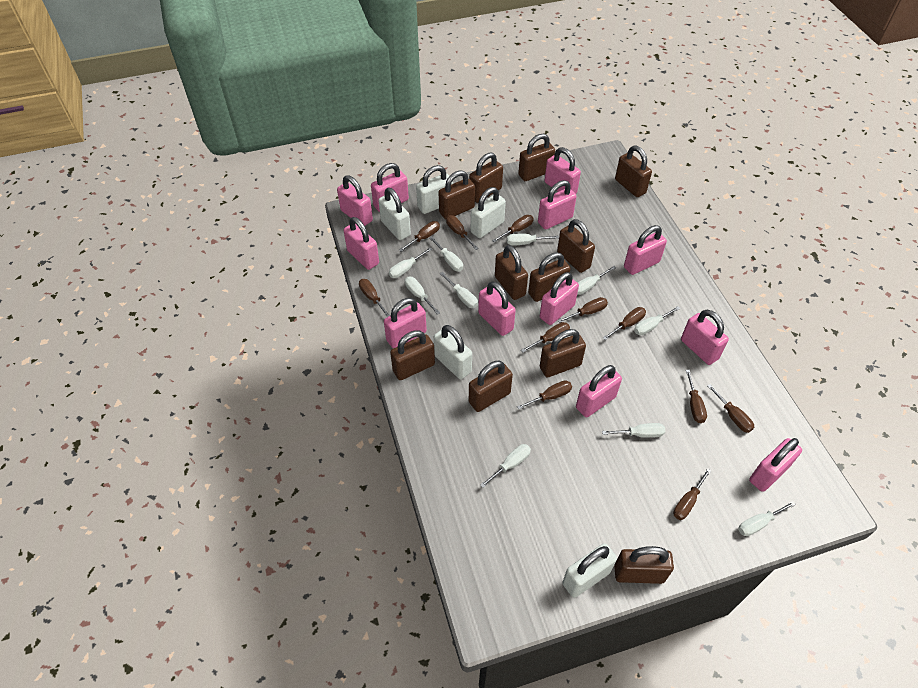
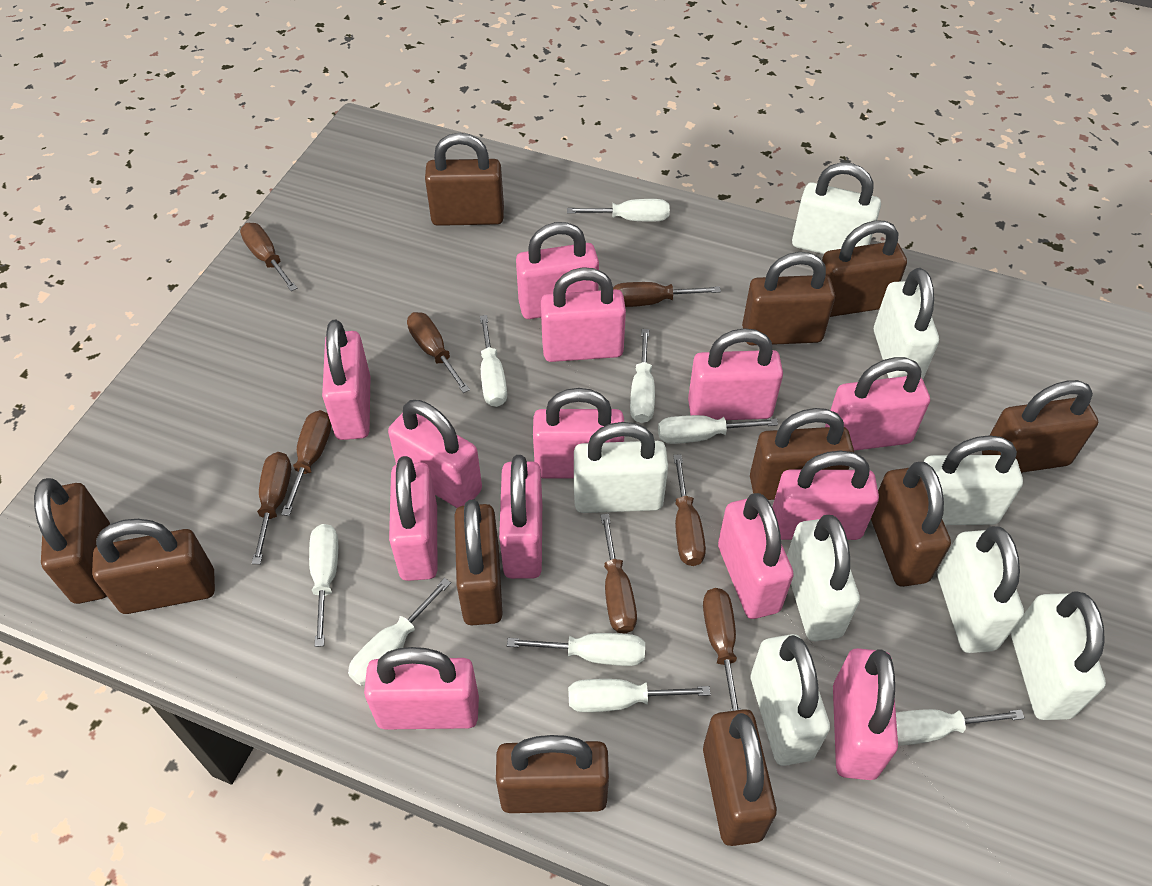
brown screwdriver: [359,279,390,317] [399,221,440,252] [446,215,478,250] [492,215,534,243] [517,381,572,409] [521,322,570,353] [558,297,608,323] [603,307,646,340] [673,468,712,520] [686,370,707,423] [707,384,754,433] = 11 -> [240,223,297,291] [252,452,291,564] [281,410,332,516] [407,312,470,393] [601,514,637,633] [613,282,721,307] [673,454,706,566] [703,588,740,711] = 8
pink padlock: [337,175,373,226] [344,217,379,270] [371,163,409,212] [384,298,427,348] [478,281,516,336] [538,180,577,230] [540,272,579,325] [544,147,581,194] [576,365,622,417] [624,225,667,275] [681,310,729,365] [749,438,802,492] = 12 -> [322,320,371,440] [364,647,479,730] [388,400,482,508] [389,456,437,581] [499,455,542,579] [516,222,599,319] [533,388,624,478] [541,267,626,362] [688,328,783,420] [718,493,794,619] [772,451,879,540] [825,357,930,451] [833,648,898,780] = 13
white padlock: [379,188,411,240] [416,165,453,214] [434,325,472,379] [471,187,506,238] [562,543,617,598] = 5 -> [574,422,668,513] [751,634,830,766] [787,515,860,641] [792,162,881,254] [874,268,939,379] [924,435,1023,525] [937,526,1024,653] [1011,592,1106,720] = 8
white screwdriver: [389,247,432,278] [405,277,440,315] [429,236,463,271] [440,272,478,308] [480,444,531,488] [507,234,559,246] [577,266,616,295] [602,423,665,438] [634,306,681,335] [738,501,796,536] = 10 -> [309,524,338,647] [348,578,451,686] [480,315,507,407] [507,633,645,666] [567,199,670,221] [568,679,711,712] [630,329,655,423] [658,415,778,444] [896,709,1025,746] = 9

